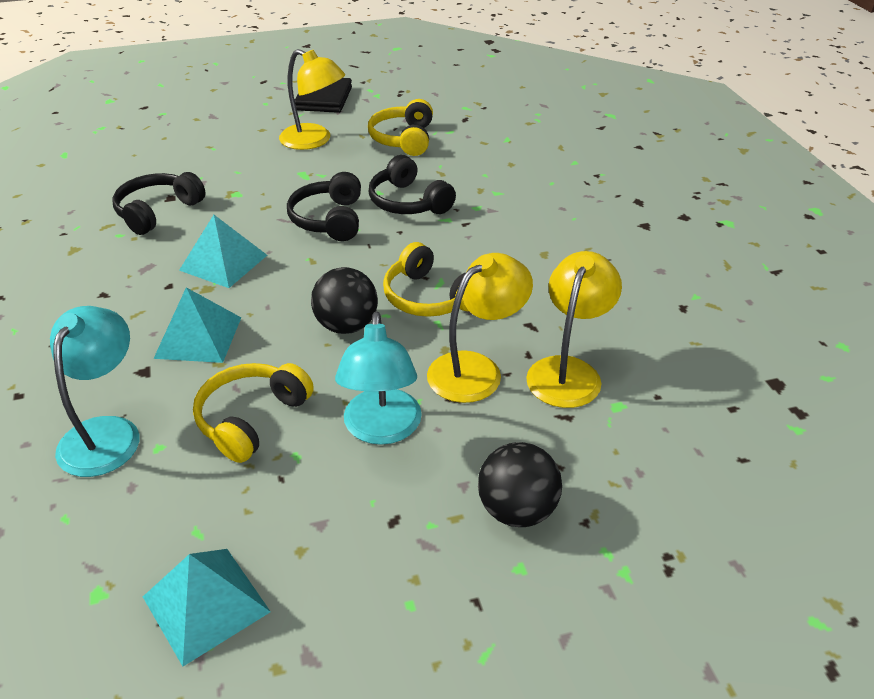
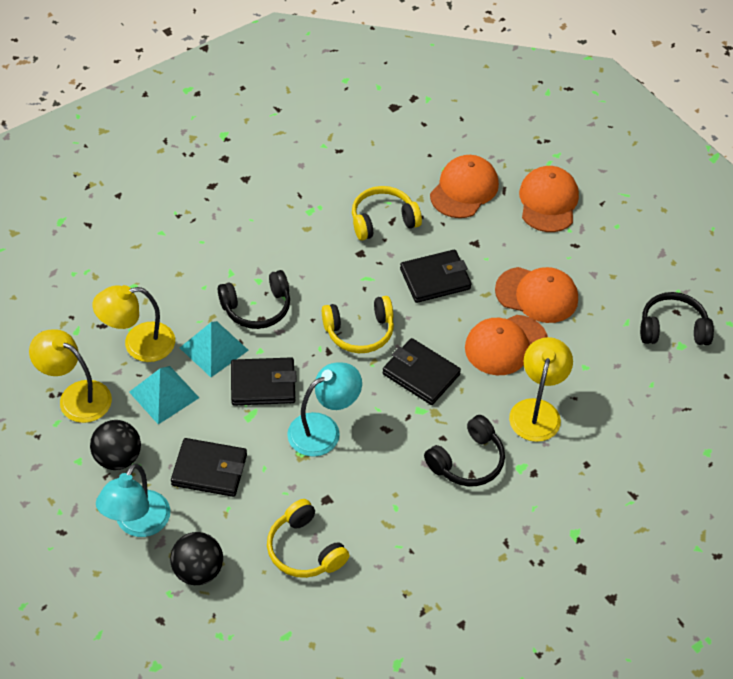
black wallet: [295,78,352,113] = 1 -> [171,438,247,497] [231,357,297,406] [382,338,461,405] [400,250,472,303] = 4
orange cap: none = 0 -> [430,155,499,218] [465,315,548,375] [495,267,578,323] [519,166,579,232] = 4
turquoise pyramid: [143,549,271,666] [153,288,241,363] [179,215,267,288] = 3 -> [129,366,199,425] [180,321,249,377] = 2

